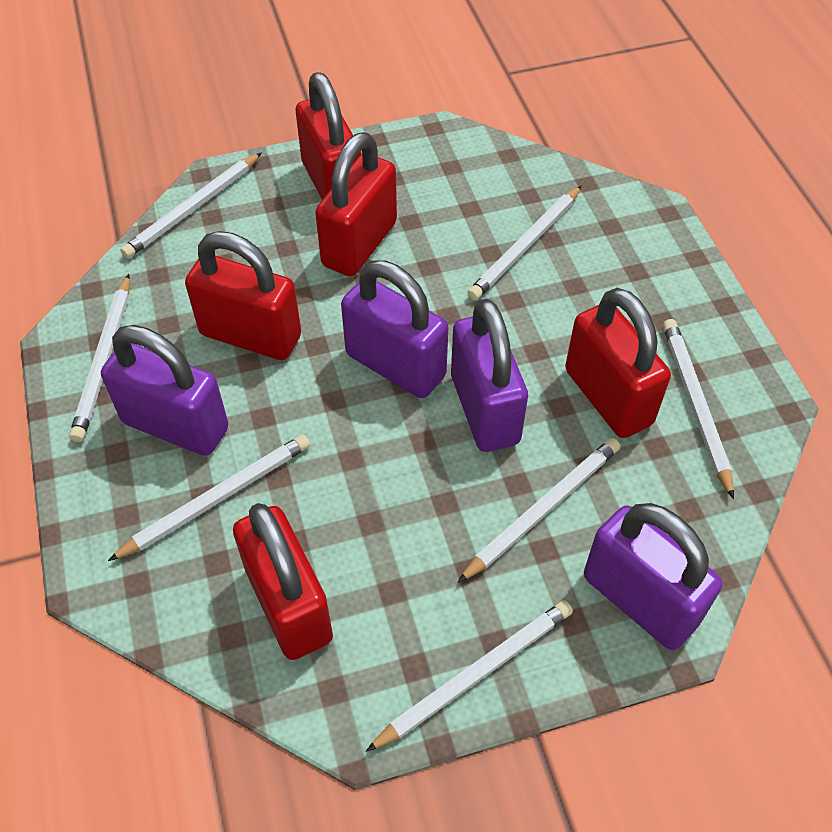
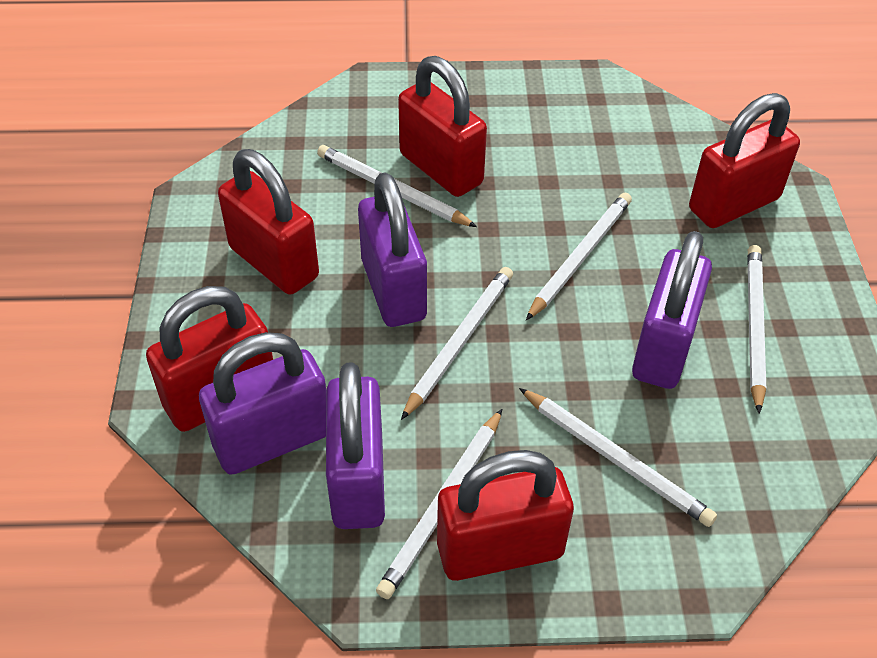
white pencil: [69,274,130,442] [108,435,310,561] [120,152,262,258] [366,600,573,752] [458,438,620,583] [467,185,582,300] [663,319,734,499] = 7 -> [317,145,477,227] [376,409,502,599] [401,267,513,420] [519,388,717,527] [526,193,632,320] [747,245,766,414] = 6

